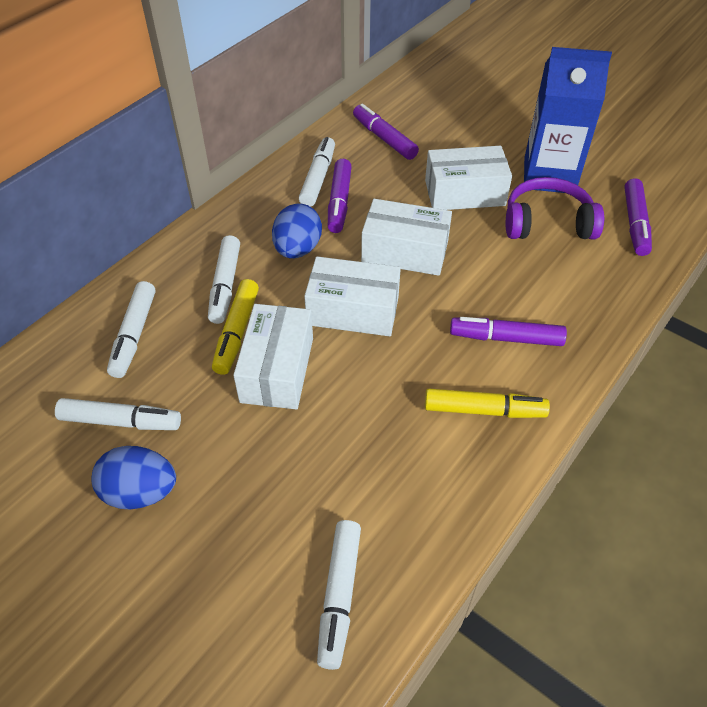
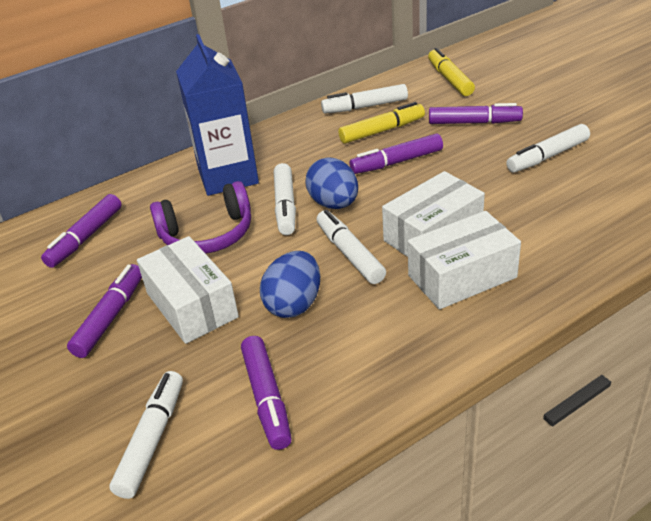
purple marker: [328,159,352,233] [353,104,419,160] [450,317,567,346] [624,178,652,256] = 4 -> [41,194,122,268] [67,264,142,358] [241,336,292,450] [350,133,443,174] [429,103,523,124] = 5
white box: [233,304,313,409] [304,256,401,336] [361,199,452,276] [425,146,512,210] = 4 -> [137,236,239,344] [382,171,485,257] [408,211,521,310] = 3

